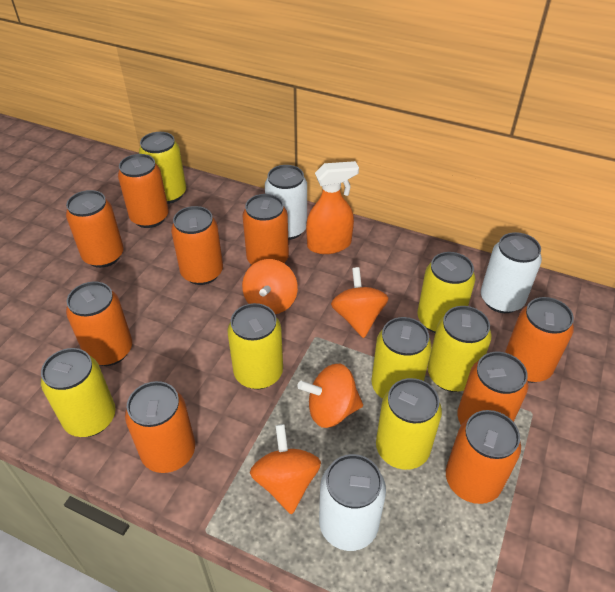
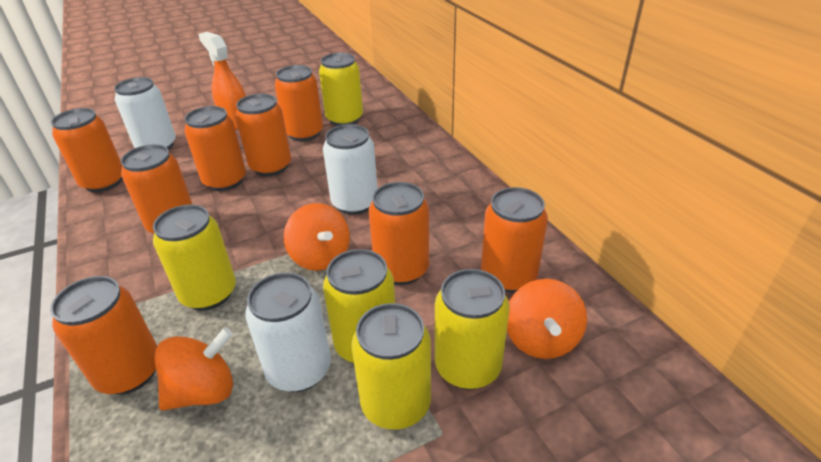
orange can: [66,190,124,268] [66,281,132,366] [118,154,169,228] [125,381,195,473] [171,206,223,285] [242,194,289,265] [446,410,521,504] [457,352,528,425] [505,297,574,383] = 9 -> [50,276,157,395] [51,108,122,192] [121,144,193,233] [184,106,246,191] [235,94,291,176] [275,65,323,141] [369,182,429,285] [481,187,548,293] = 8
orange spinning top: [242,259,298,314] [250,424,321,514] [297,364,363,428] [331,267,388,338] = 4 -> [154,327,233,411] [284,203,350,271] [507,279,587,359] = 3
yellow can: [41,348,116,437] [139,132,186,204] [227,303,283,389] [371,317,432,399] [376,378,442,470] [417,252,475,333] [428,306,492,392] = 7 -> [153,205,236,311] [319,53,363,126] [323,249,395,363] [351,303,431,430] [435,269,510,390] = 5

